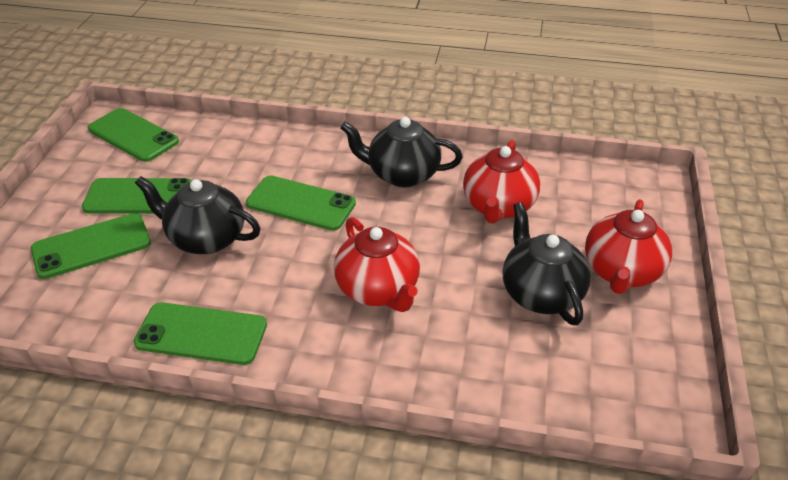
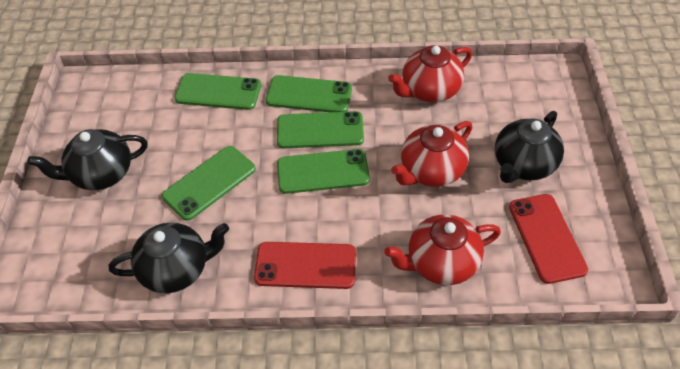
red phone: none = 0 -> [254,242,356,289] [509,194,588,284] = 2

